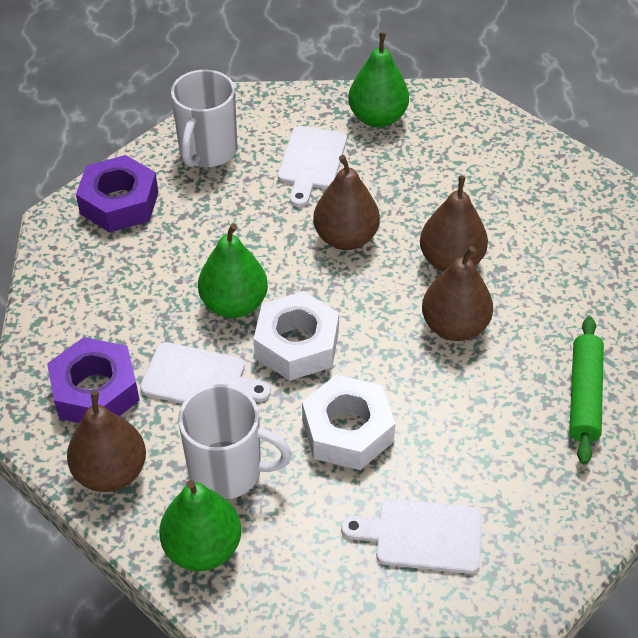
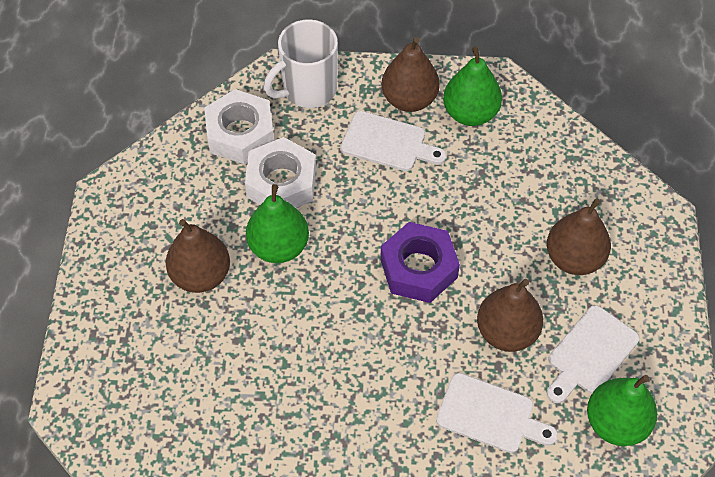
green rolling pin: [569,316,604,465] = 1 -> none = 0
purple nut: [47,337,140,423] [76,155,158,233] = 2 -> [380,222,460,303] = 1
white mug: [171,70,237,167] [178,384,292,499] = 2 -> [264,19,338,108] = 1

